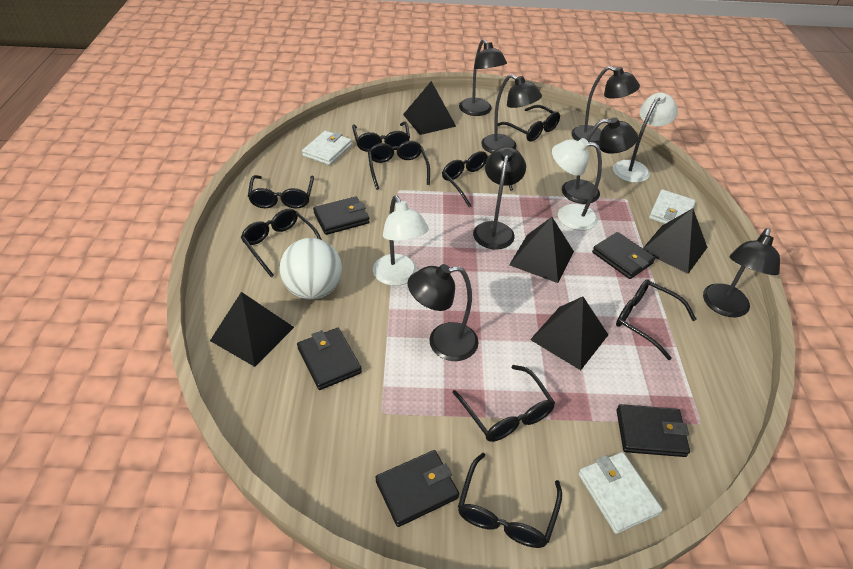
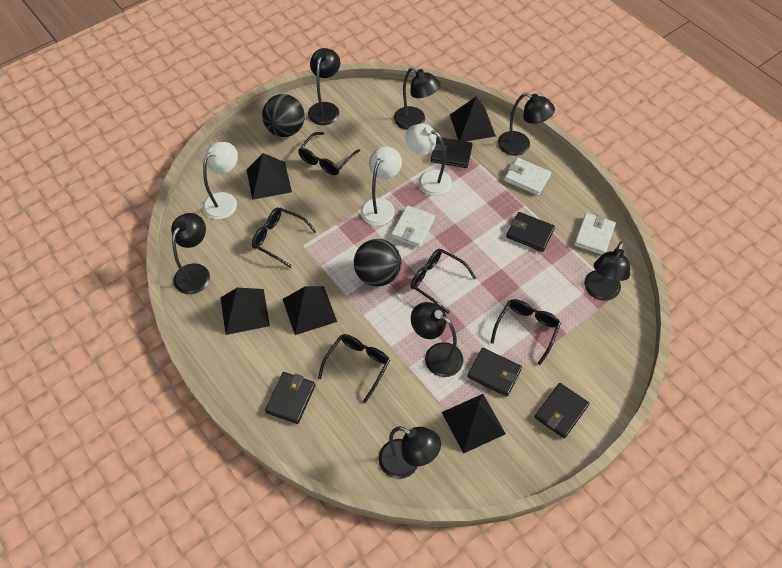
black ball: none = 0 -> [262,94,305,137] [354,239,401,286] = 2
black glasses: [241,209,322,277] [248,175,314,209] [352,122,410,152] [368,141,430,190] [442,151,513,208] [453,365,555,442] [458,453,562,548] [498,105,560,142] [616,279,696,360] = 9 -> [252,207,317,268] [298,132,360,175] [318,334,390,403] [410,249,476,314] [490,299,561,365] = 5
white ball: [280,238,342,299] = 1 -> none = 0

